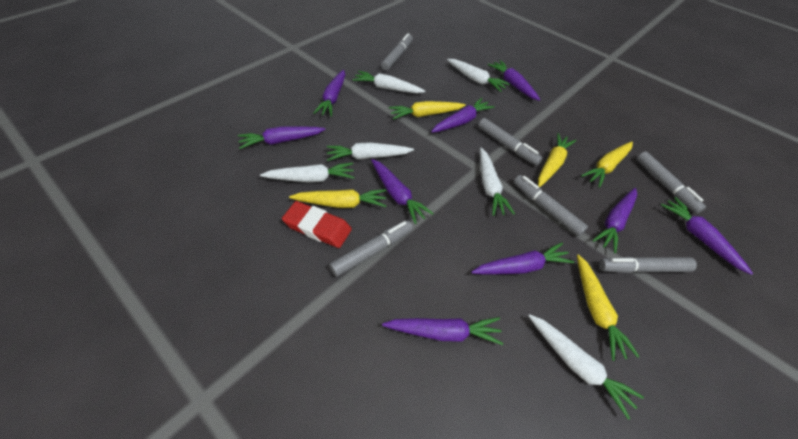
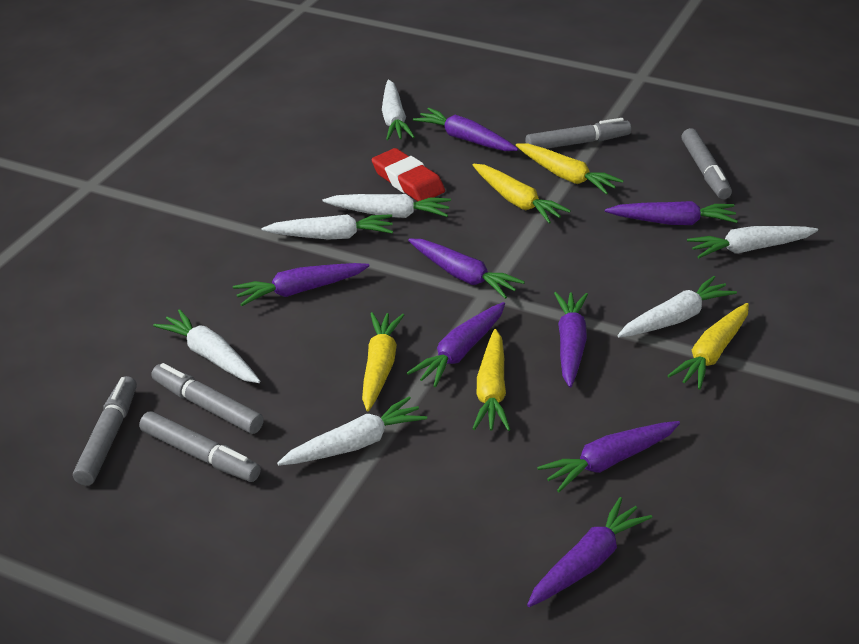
grey marker: [329,220,413,277] [381,33,413,71] [478,118,543,166] [514,175,588,236] [599,257,697,273] [637,151,706,214] = 6 -> [73,376,137,486] [139,411,261,482] [151,363,264,434] [526,118,631,149] [681,128,732,199] = 5
purple carrot: [238,126,326,149] [313,70,345,117] [371,159,434,224] [382,317,503,345] [431,98,495,133] [471,242,574,274] [488,60,540,101] [592,188,637,253] [661,197,753,275] = 9 -> [233,263,370,306] [407,302,505,387] [408,238,525,299] [413,108,518,151] [527,497,652,607] [537,421,680,492] [554,292,588,388] [605,201,738,225] = 8
white carrot: [260,162,355,183] [327,142,414,161] [352,71,425,93] [447,59,510,92] [480,148,515,216] [529,315,644,420] = 6 -> [153,309,260,383] [261,214,393,240] [277,397,427,466] [323,194,451,218] [382,80,415,140] [618,276,737,337] [687,226,818,258] = 7

